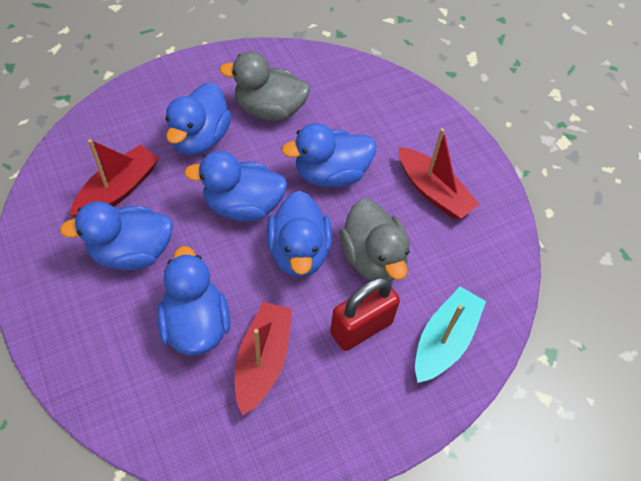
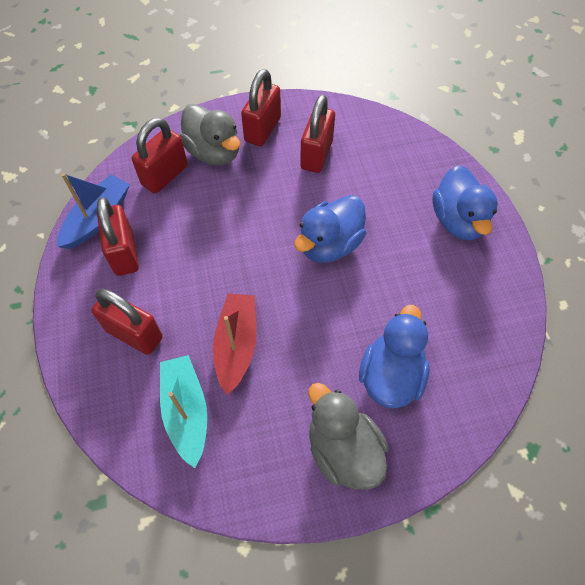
blue boat: none = 0 -> [57,173,130,249] = 1
blue duck: [60,201,173,270] [157,246,231,355] [166,82,231,155] [184,151,287,222] [266,191,332,277] [282,123,376,187] = 6 -> [294,195,366,263] [359,305,430,409] [433,165,498,240] = 3
red boat: [70,139,159,217] [235,302,292,415] [398,128,480,219] = 3 -> [213,294,256,395] = 1
red padlock: [330,277,400,351] = 1 -> [91,289,163,355] [97,197,139,276] [132,118,188,194] [241,69,281,147] [300,95,335,173] = 5

